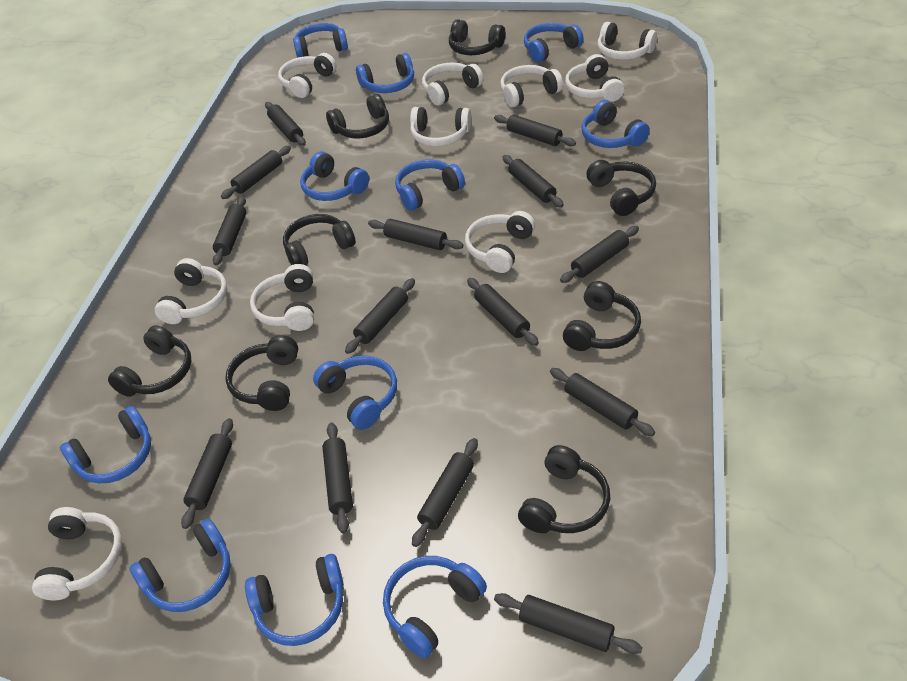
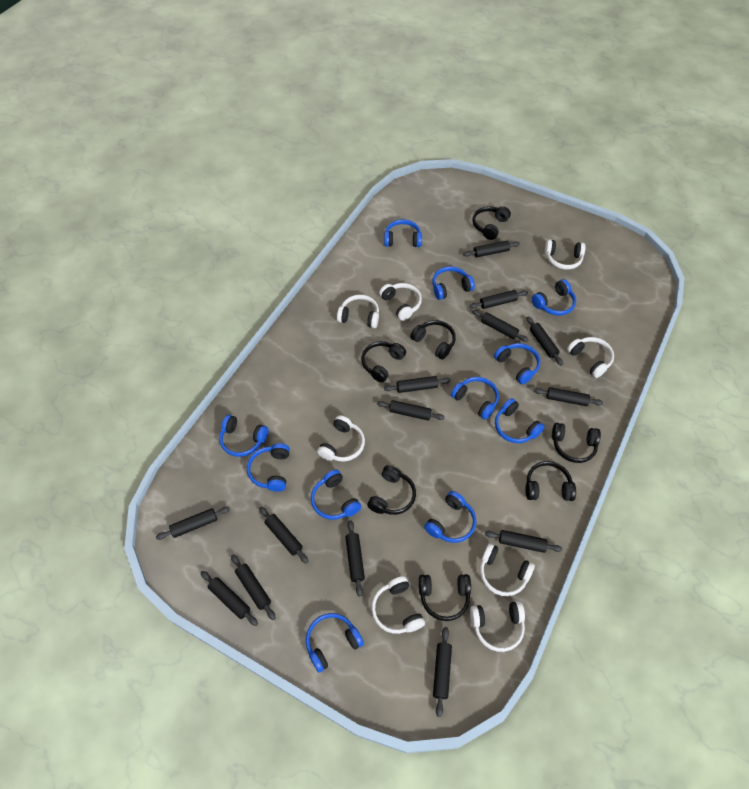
black headphones: [108,325,192,397] [225,335,298,411] [283,214,355,265] [326,94,389,138] [449,19,505,55] [518,445,610,533] [563,281,641,351] [586,160,656,216] = 8 -> [361,341,406,383] [367,465,416,515] [410,320,456,360] [419,574,471,621] [472,206,511,240] [525,461,576,501] [552,423,601,463] = 7
white headphones: [32,507,122,600] [155,258,227,324] [250,264,314,331] [278,53,337,98] [410,107,471,147] [422,63,484,105] [465,211,535,273] [500,65,563,107] [565,54,624,102] [598,22,657,60] = 10 -> [317,415,365,462] [337,295,379,328] [371,576,425,634] [379,283,422,321] [470,601,525,652] [480,543,535,596] [545,240,586,270] [567,337,614,378] = 8

